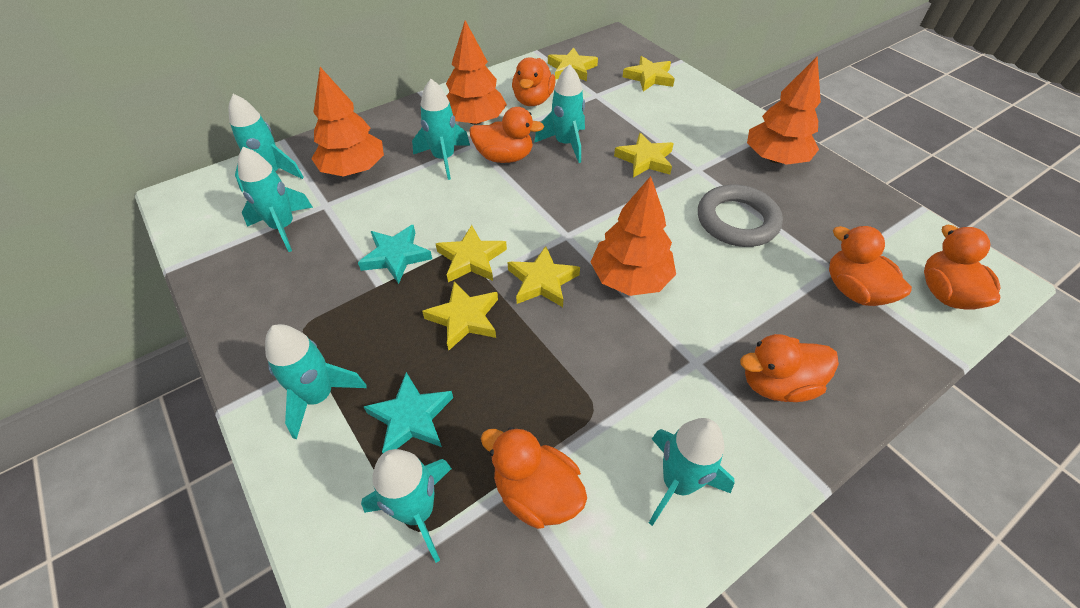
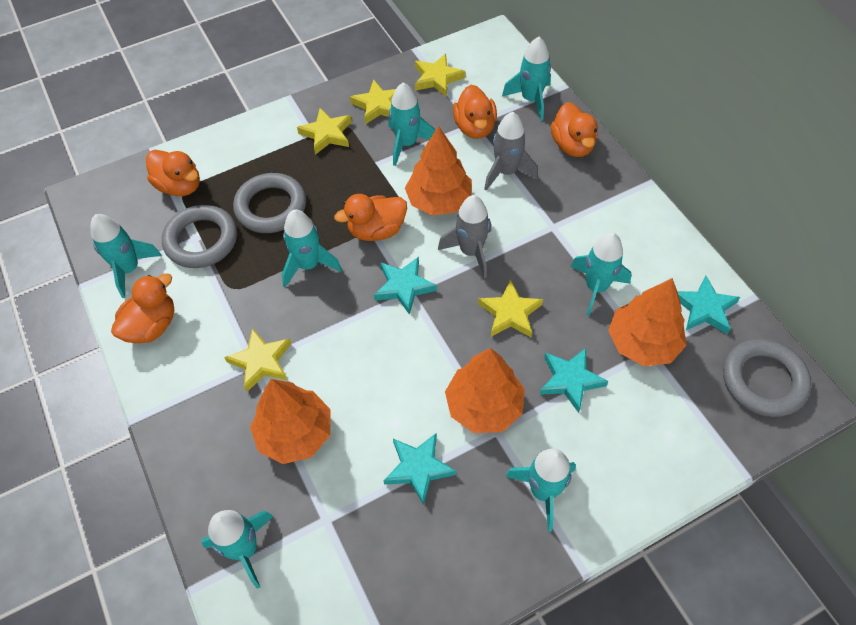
grey ring: [698,185,783,247] = 1 -> [162,205,237,268] [233,173,306,233] [723,339,812,417] = 3
grey rocket: none = 0 -> [438,195,491,278] [484,112,538,191] = 2
orange duck: [469,107,544,163] [481,427,587,529] [512,57,556,106] [740,334,839,402] [829,226,912,306] [924,225,1001,310] = 6 -> [111,273,174,343] [146,150,200,196] [334,194,407,241] [453,85,497,139] [551,102,597,157] = 5
turquoise star: [358,225,432,284] [363,372,453,453] = 2 -> [374,257,437,315] [384,433,456,505] [539,348,609,413] [677,275,740,334] = 4
yellow star: [422,282,498,350] [436,225,507,282] [508,246,580,307] [548,47,598,81] [614,133,674,178] [623,56,675,91] = 6 -> [224,328,291,392] [297,108,352,155] [350,79,396,125] [415,54,465,97] [478,279,543,337] = 5

